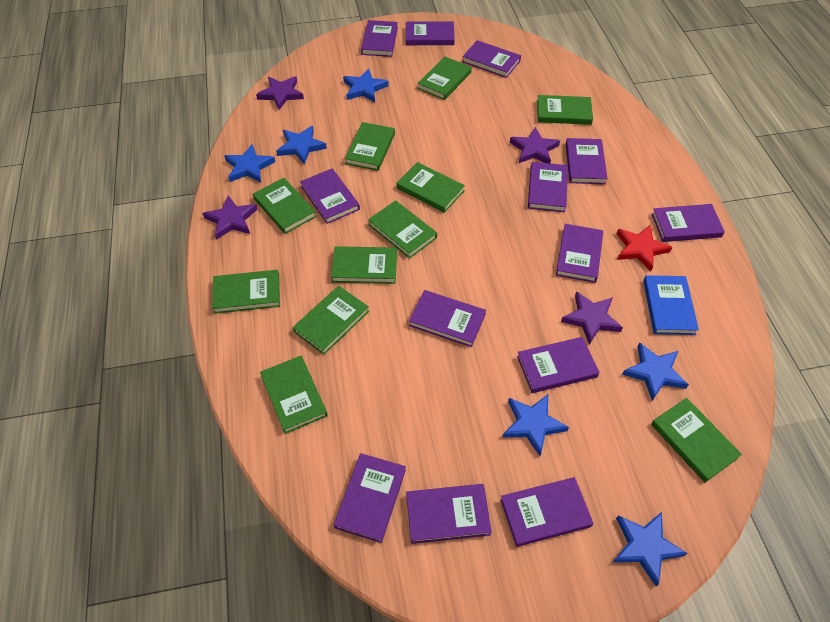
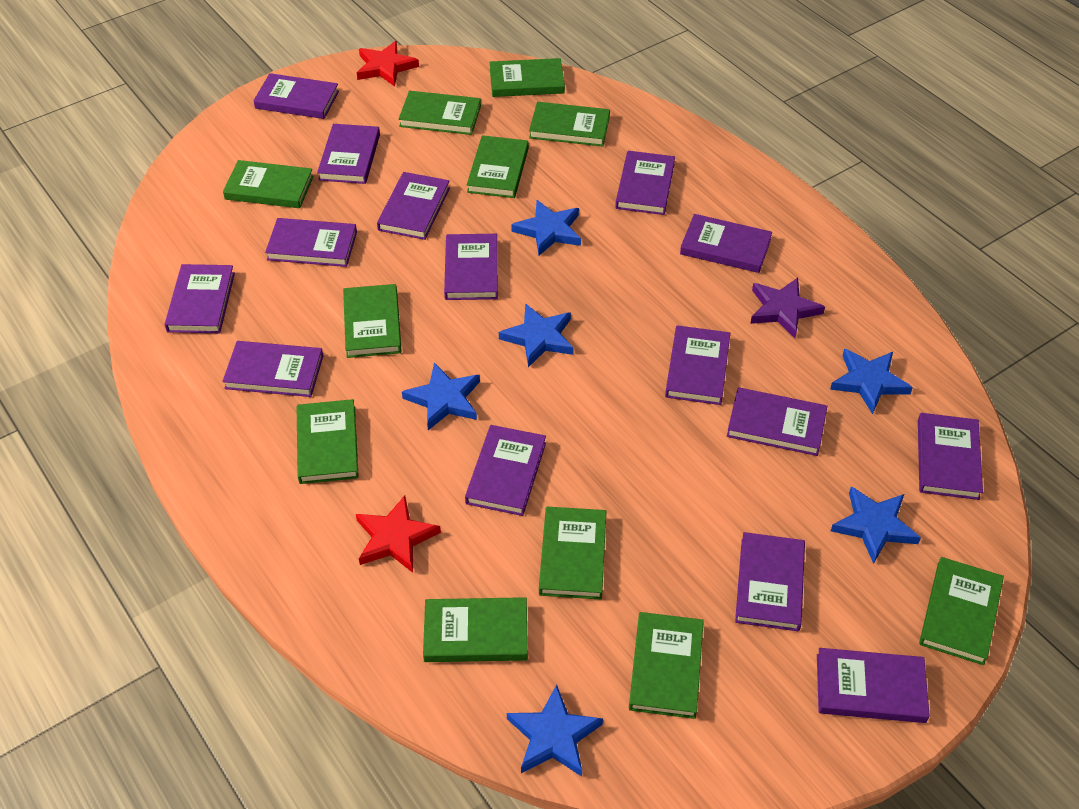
blue book: [643,275,699,335] = 1 -> none = 0
purple book: [300,169,360,224] [334,453,406,543] [361,20,398,57] [406,21,455,45] [406,484,492,544] [409,290,486,347] [462,40,521,78] [500,477,593,547] [517,337,599,393] [528,162,568,212] [556,224,603,283] [566,138,607,184] [652,204,725,242] = 13 -> [165,264,235,333] [222,341,323,397] [253,73,339,119] [265,218,357,267] [317,124,380,184] [377,172,450,240] [444,234,498,300] [465,425,546,516] [615,151,675,215] [665,325,730,405] [680,214,772,273] [727,387,827,456] [735,532,805,631] [817,648,930,723] [918,413,983,500] = 15
purple star: [202,195,258,240] [256,76,304,110] [510,127,560,163] [561,291,623,345] = 4 -> [750,278,825,338] = 1
red star: [616,224,672,271] = 1 -> [356,495,441,573] [357,41,419,87] = 2

